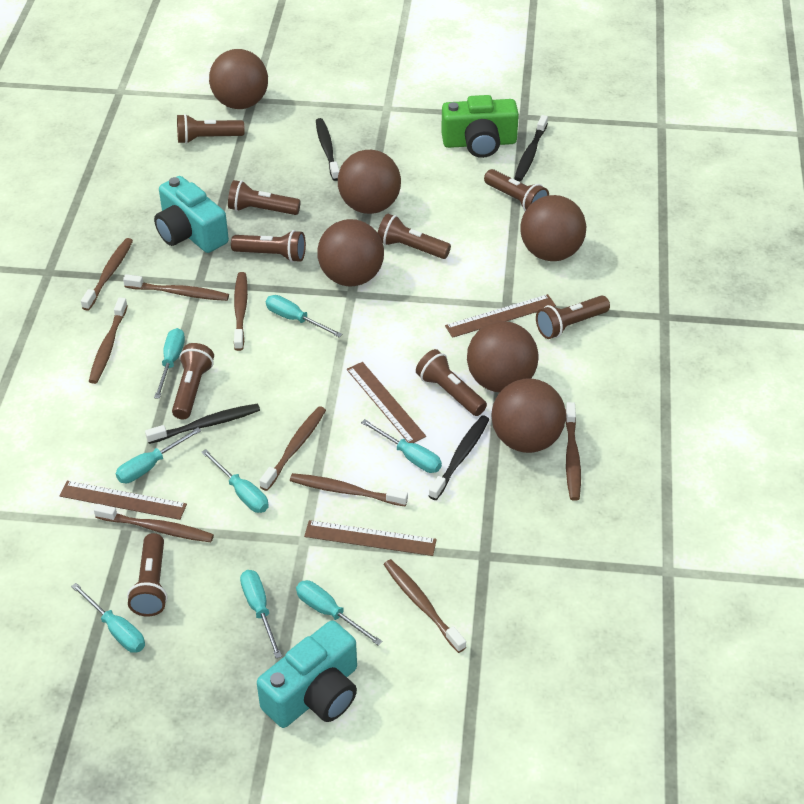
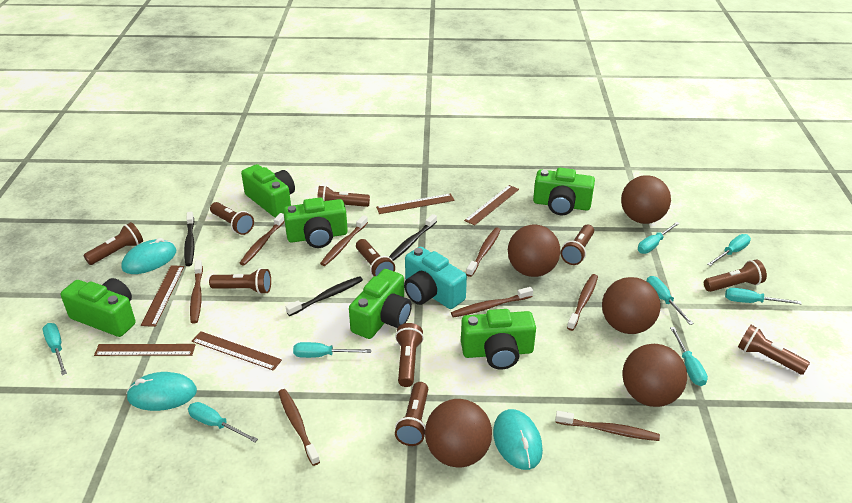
black toothbrush: [145,403,260,444] [316,118,339,181] [429,415,489,500] [514,115,548,181] = 4 -> [184,212,194,266] [286,276,363,316] [389,214,437,261] = 3
brown ball: [209,49,268,109] [317,219,384,286] [338,150,401,214] [467,321,538,393] [491,378,566,453] [520,195,586,261] = 6 -> [425,399,492,467] [508,225,561,277] [602,277,660,334] [621,175,671,224] [622,344,687,407] = 5
brown flashlight: [127,533,167,617] [172,343,214,419] [177,114,245,144] [228,180,301,215] [231,230,306,262] [378,214,451,259] [416,349,487,416] [484,169,549,211] [536,296,610,339] = 9 -> [83,222,143,265] [209,268,271,294] [210,202,254,235] [317,185,370,207] [356,239,395,277] [395,323,424,387] [395,382,428,446] [561,225,594,265] [704,259,767,292] [738,325,810,375] = 10
brown ruler: [59,481,187,520] [304,520,437,556] [347,362,426,443] [445,294,556,338] = 4 -> [94,344,196,356] [141,265,184,327] [192,331,282,371] [376,193,455,214] [464,185,519,226] = 5
brown toothbrush: [81,238,133,311] [89,297,128,384] [94,504,214,542] [123,274,229,301] [234,272,248,351] [259,406,326,491] [290,473,408,506] [384,559,466,653] [565,402,581,501] = 9 -> [190,260,203,324] [240,213,285,266] [278,389,320,466] [320,215,368,266] [451,287,533,318] [466,227,501,277] [555,411,660,441] [567,274,598,331] = 8
green camera: [441,95,519,158] = 1 -> [61,278,136,337] [241,164,295,217] [283,198,348,248] [349,269,412,339] [461,309,536,370] [533,168,595,215] = 6
turquoise camera: [154,176,229,253] [257,620,357,728] = 2 -> [404,247,467,309] = 1
turquoise mouse: none = 0 -> [121,238,177,274] [126,372,197,411] [493,409,543,470] = 3

